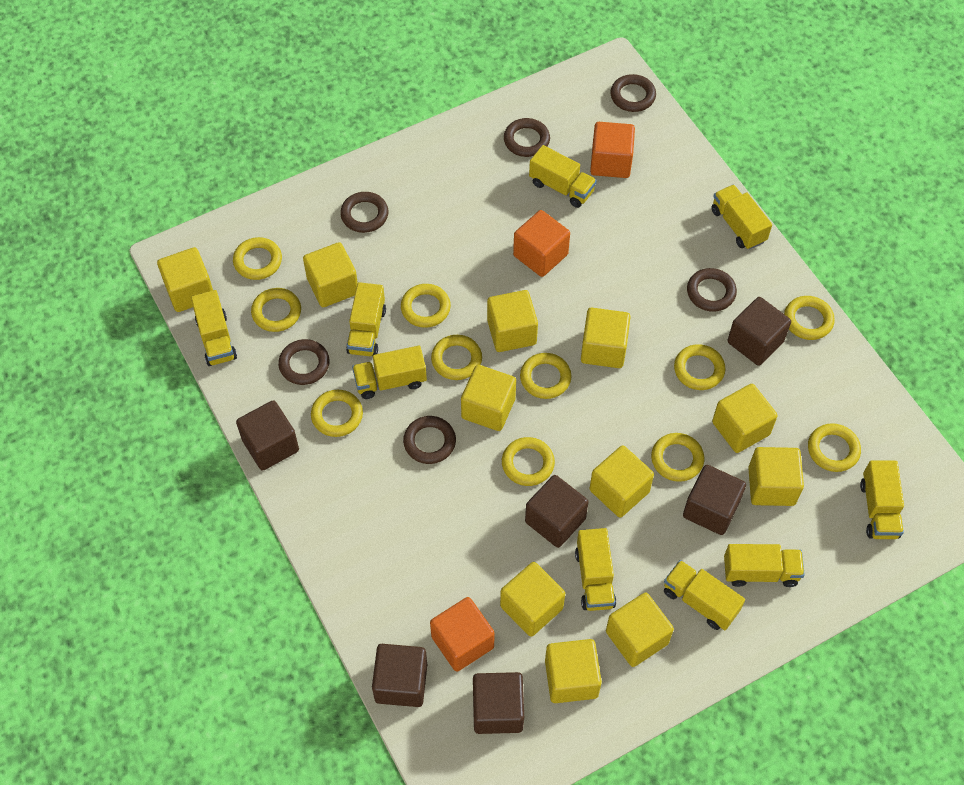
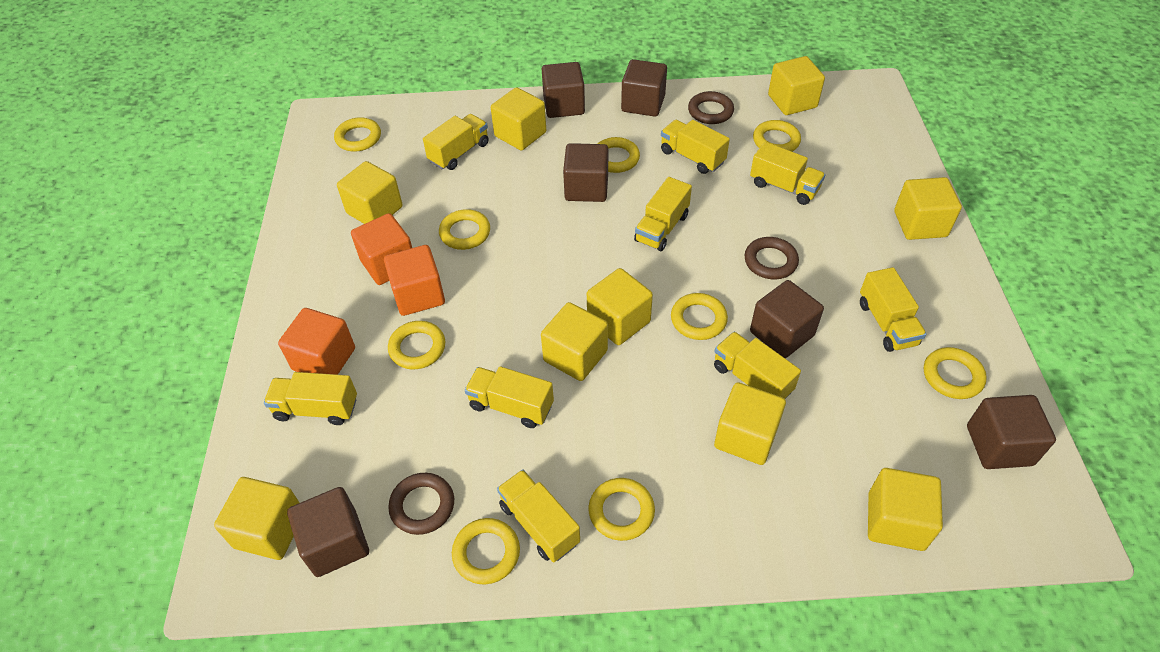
brown ring: [278,339,330,385] [340,192,388,233] [403,416,456,464] [504,118,550,157] [610,74,656,112] [687,268,737,312] = 6 -> [388,473,454,535] [688,91,734,124] [744,237,799,279] = 3
yellow cube: [157,247,213,312] [303,242,358,307] [461,365,516,431] [487,290,538,352] [500,562,565,637] [545,639,602,703] [581,308,630,368] [589,445,654,518] [606,592,674,667] [712,384,778,453] [748,447,804,506] = 11 -> [214,477,300,560] [337,161,403,224] [491,87,546,150] [541,302,608,381] [587,268,653,345] [714,382,786,465] [768,56,825,115] [868,468,943,551] [894,177,962,240] = 9
yellow ring: [233,237,282,280] [251,288,301,332] [311,390,363,437] [401,284,451,328] [431,335,482,380] [502,437,555,486] [520,353,571,399] [651,433,704,482] [674,344,725,390] [784,296,835,340] [808,423,861,472] = 11 -> [334,117,381,152] [388,321,445,369] [439,209,490,250] [452,518,520,584] [588,478,655,541] [597,137,640,173] [671,293,728,340] [753,120,801,152] [924,347,987,399] = 9

